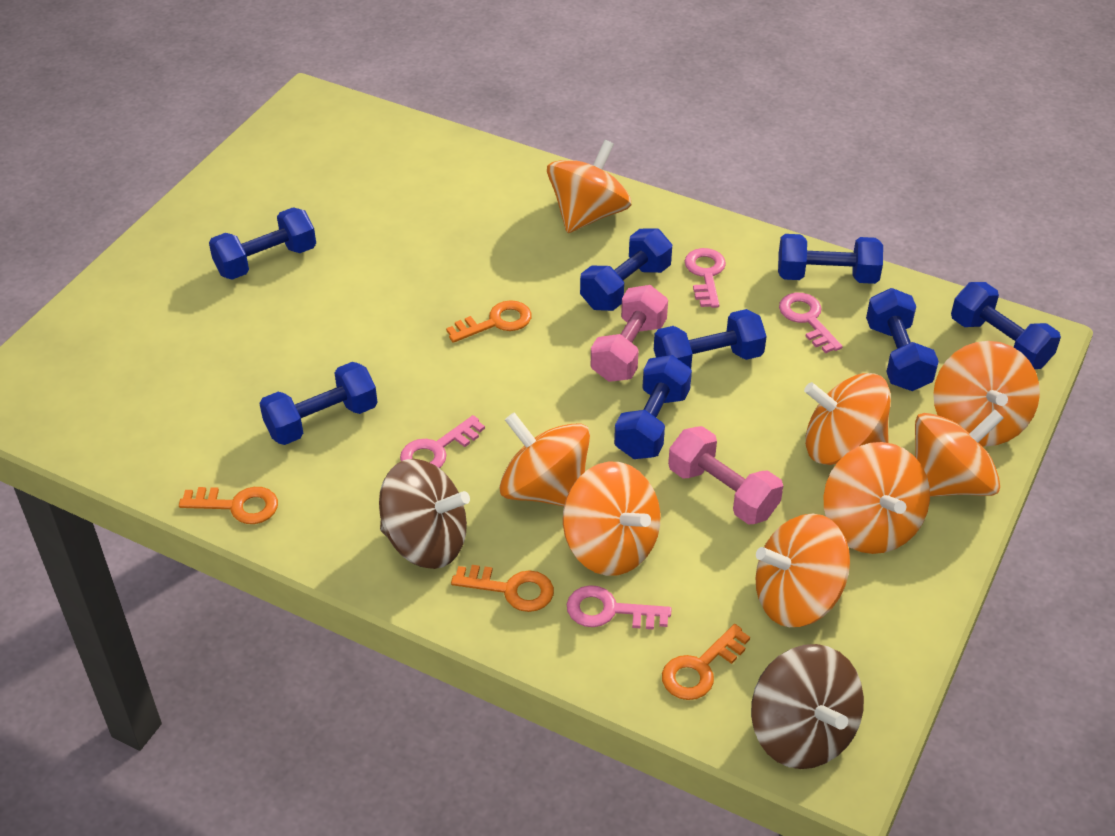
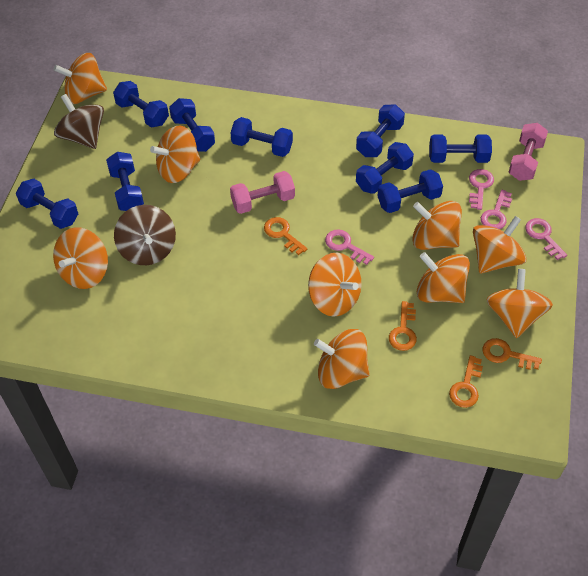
blue dumbbell: [209,207,316,280] [259,362,377,445] [580,228,672,311] [614,355,692,459] [654,309,767,368] [778,234,883,284] [866,288,939,391] [951,282,1061,369] = 8 -> [16,179,78,229] [106,152,144,211] [113,81,169,128] [169,98,215,152] [231,117,293,157] [356,104,405,157] [356,142,414,194] [377,169,443,213] [429,135,492,163] = 9
orange spinning top: [499,412,590,506] [547,140,631,233] [563,461,660,576] [756,513,850,627] [804,373,891,465] [824,442,930,554] [915,409,1004,497] [933,341,1040,447] = 8 -> [53,53,107,104] [53,227,108,289] [150,125,201,183] [308,253,362,317] [314,329,370,389] [412,201,462,250] [417,252,470,303] [473,216,527,273] [486,269,553,338] = 9

